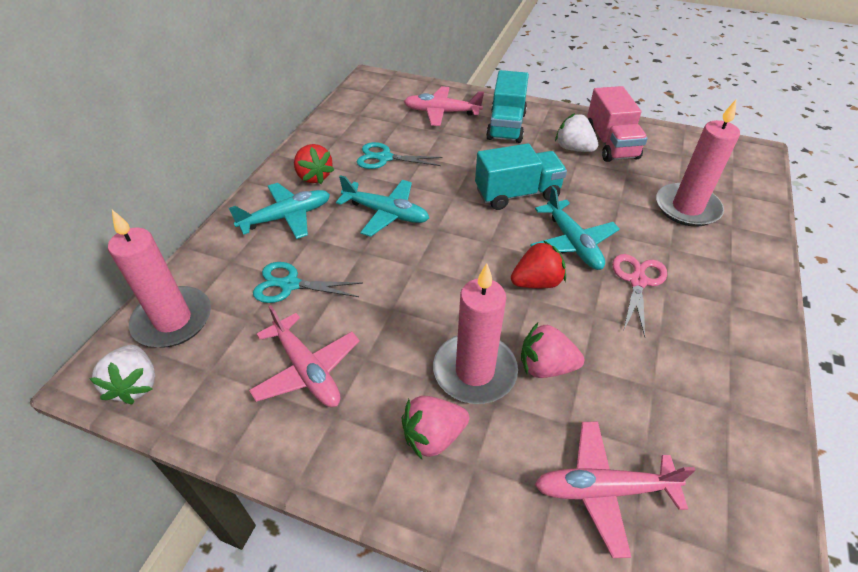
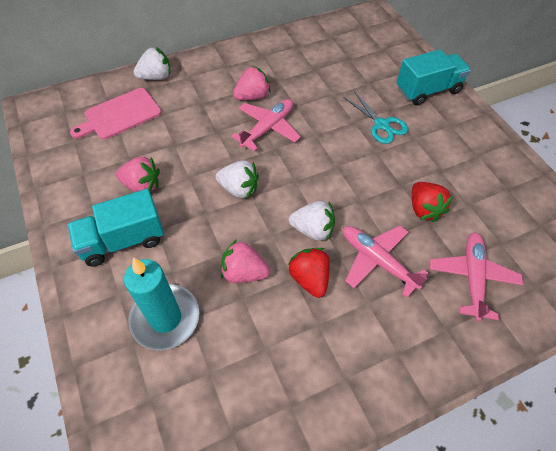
pink candle: [108,210,211,348] [433,264,518,404] [656,100,740,227] = 3 -> none = 0
pink cutting board: none = 0 -> [70,88,161,139] = 1
pink scissors: [612,254,667,337] = 1 -> none = 0
pink strawberry: [402,396,469,459] [521,323,584,378] = 2 -> [116,157,160,192] [221,239,270,283] [233,66,271,100] = 3
pink truck: [587,86,648,162] = 1 -> none = 0
turquoise candle: none = 0 -> [124,258,199,350] = 1
turquoise plane: [229,183,330,239] [336,175,429,237] [530,186,620,270] = 3 -> none = 0
turquoise scissors: [253,262,363,303] [357,142,443,169] = 2 -> [343,92,408,144] = 1
white strawberry: [89,345,155,404] [555,113,598,152] = 2 -> [133,47,170,80] [216,161,259,199] [289,201,335,241] = 3

